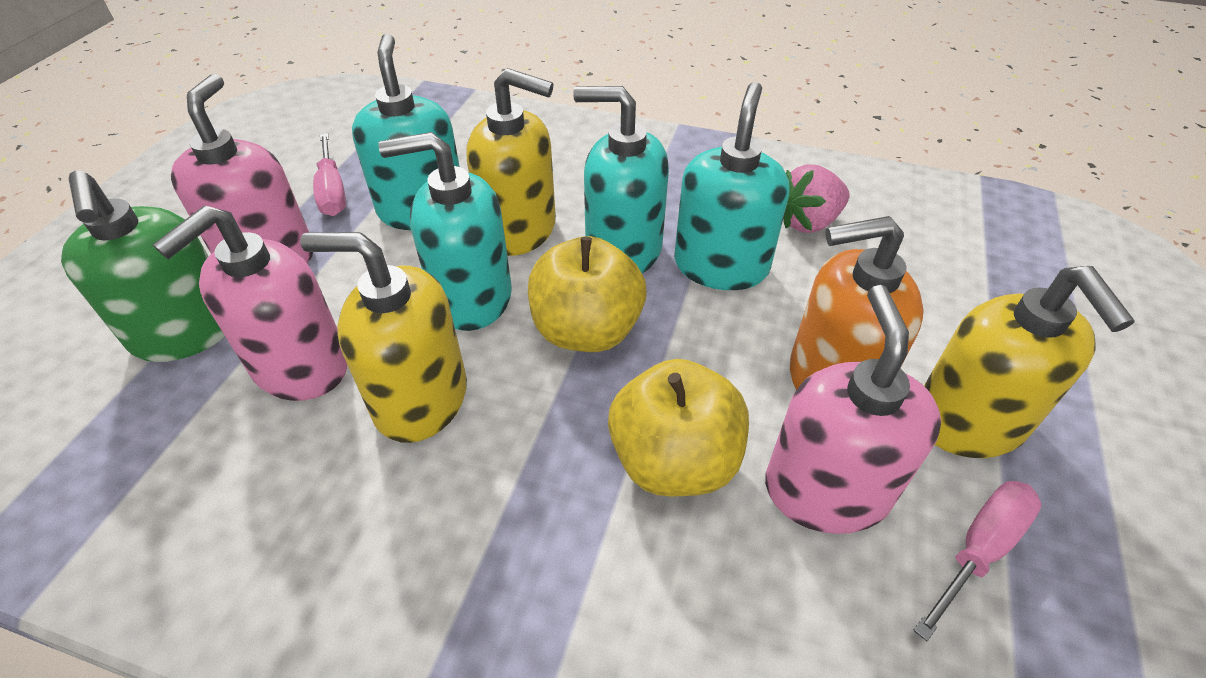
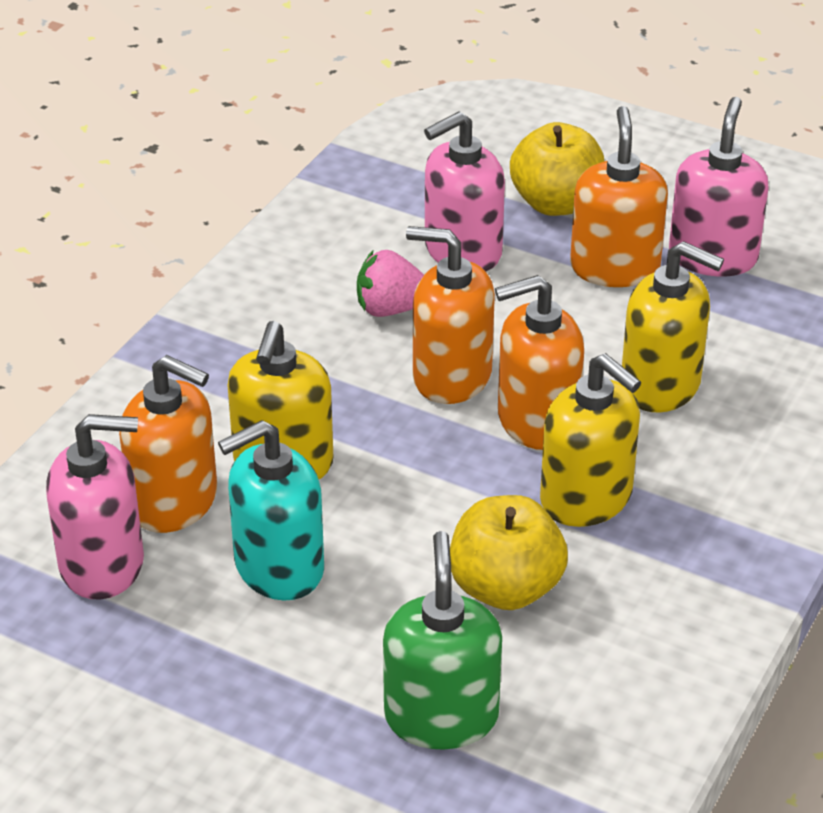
orange soap dispenser: [790,216,924,390] = 1 -> [119,355,217,533] [406,226,495,404] [495,275,584,450] [570,106,668,287] = 4
pink screwdriver: [313,133,346,216] [913,481,1041,641] = 2 -> none = 0
turquoise soap dispenser: [352,34,460,230] [378,132,512,331] [573,86,669,273] [674,82,789,290] = 4 -> [218,420,324,601] = 1

